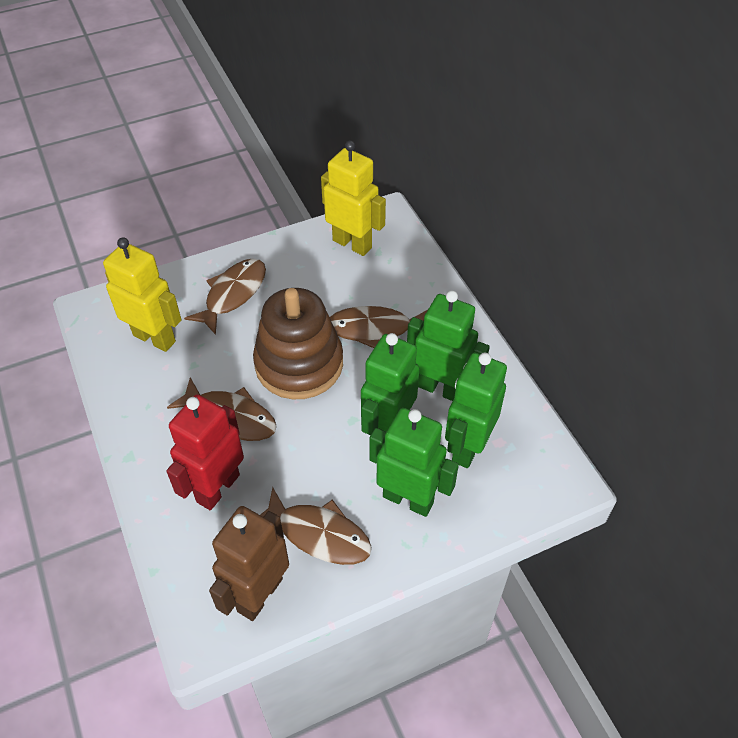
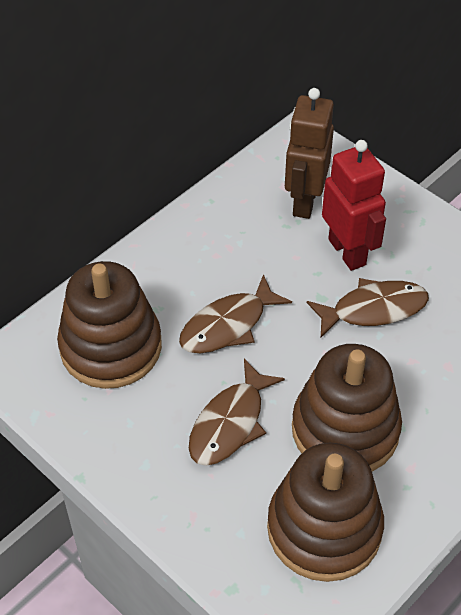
brown fish: [167,377,277,441] [184,259,266,335] [260,487,372,565] [330,306,427,348] = 4 -> [179,274,292,353] [189,359,285,466] [307,278,429,337] = 3
brown stacking toy: [253,288,343,399] = 1 -> [57,261,162,389] [267,443,384,582] [292,344,402,472] = 3
green robot: [361,333,420,435] [369,408,459,517] [407,290,490,401] [445,353,507,468] = 4 -> none = 0
yellow robot: [103,238,182,352] [321,141,386,256] = 2 -> none = 0

